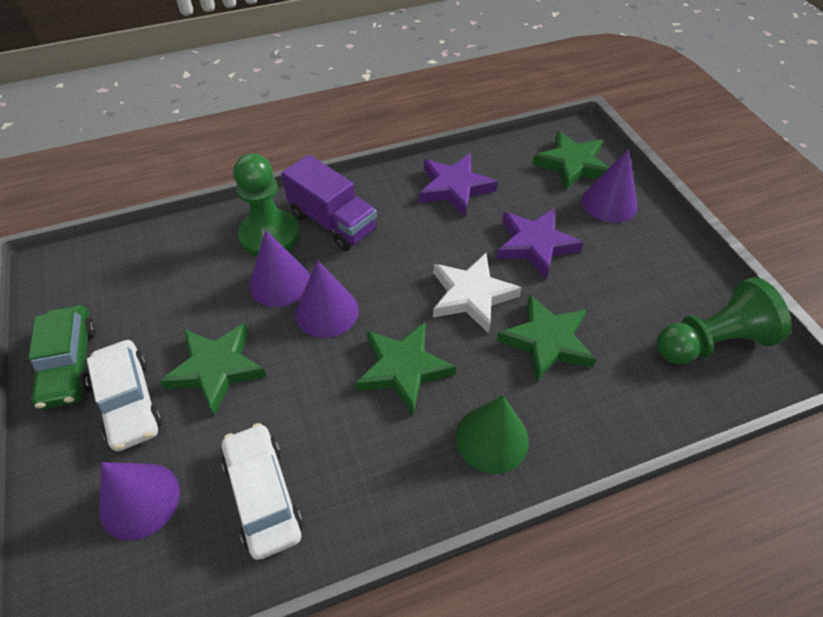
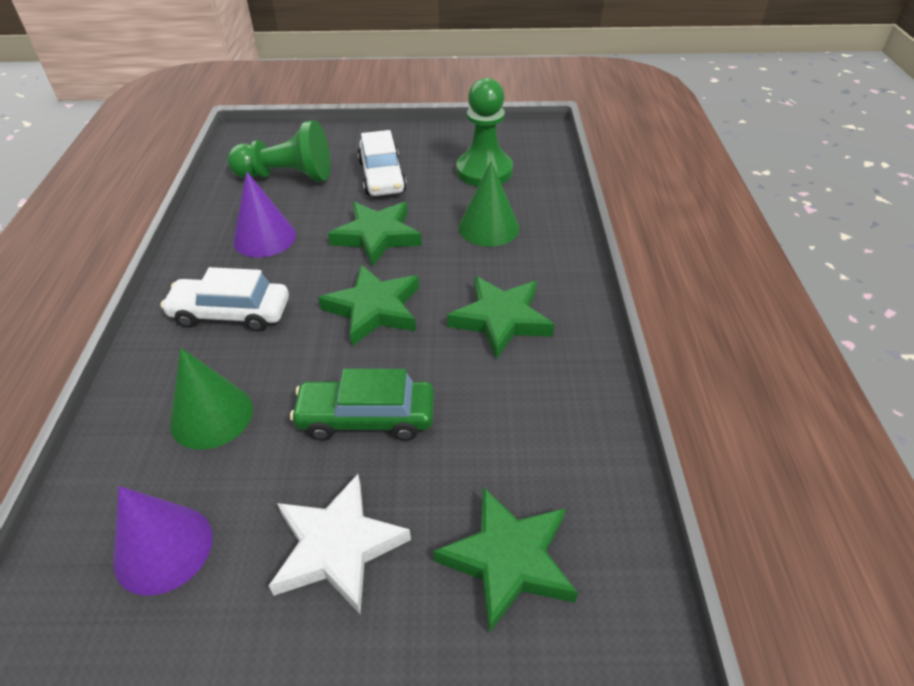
green cone: [456,395,529,474] = 1 -> [170,348,253,450] [459,161,520,247] = 2
purple cone: [99,462,180,540] [249,230,310,307] [295,260,359,338] [582,149,638,223] = 4 -> [113,486,212,595] [233,171,296,257] = 2
purple star: [419,154,498,217] [496,208,584,279] = 2 -> none = 0
purple truck: [281,155,377,251] = 1 -> none = 0

